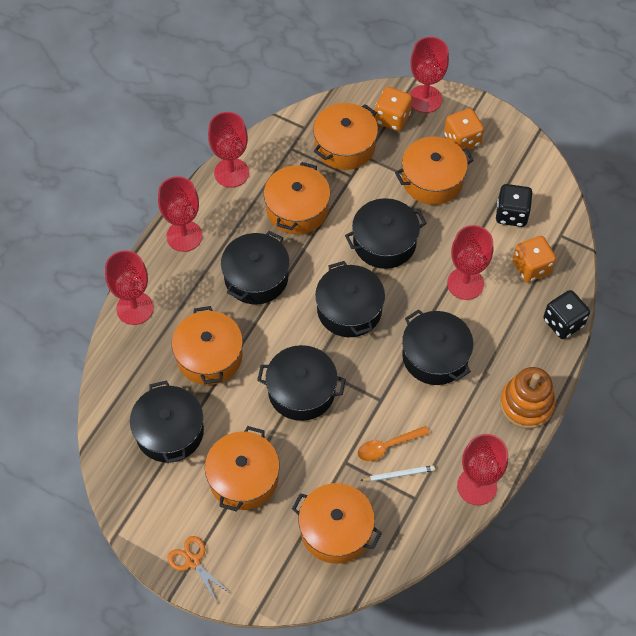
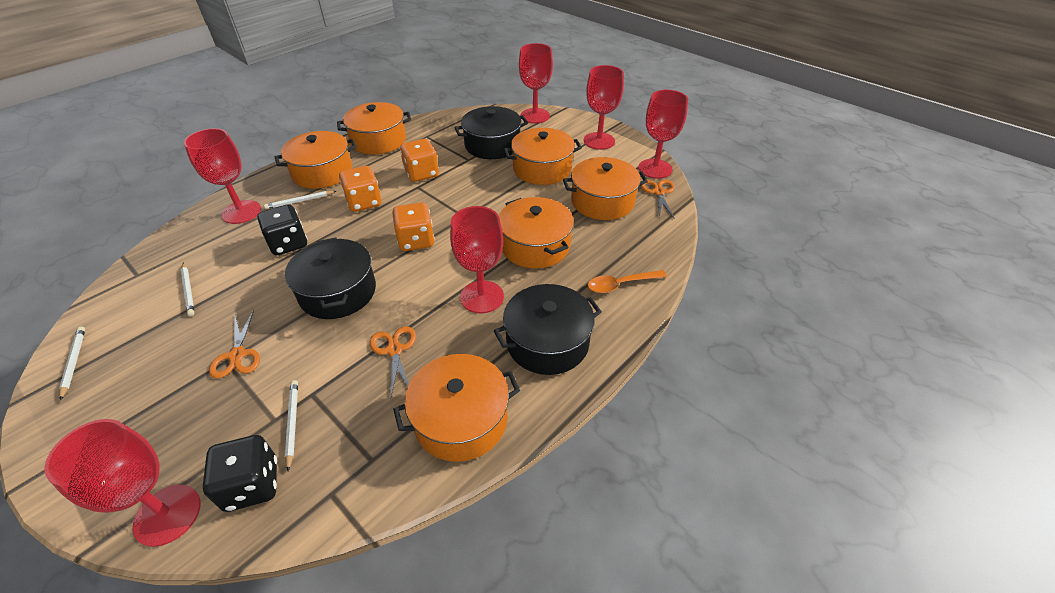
black pot: [130,380,204,463] [221,231,290,304] [257,345,346,421] [315,261,385,337] [345,198,426,269] [402,309,473,385] = 6 -> [285,237,376,319] [454,106,528,159] [494,284,602,375] = 3
orange scissors: [168,536,230,603] = 1 -> [209,310,260,379] [370,326,416,396] [641,180,675,219] = 3
orange stacking toy: [500,367,555,429] = 1 -> none = 0
white pencil: [360,465,435,482] = 1 -> [59,327,85,401] [181,262,195,316] [264,191,336,209] [285,380,298,471] = 4

